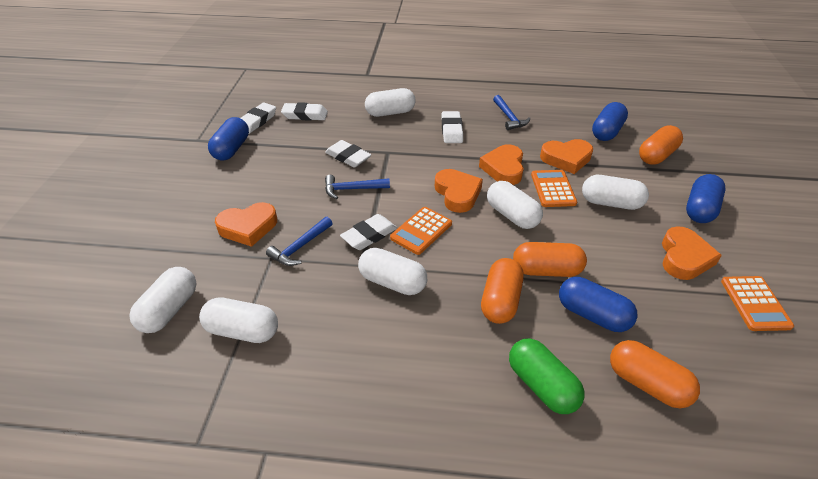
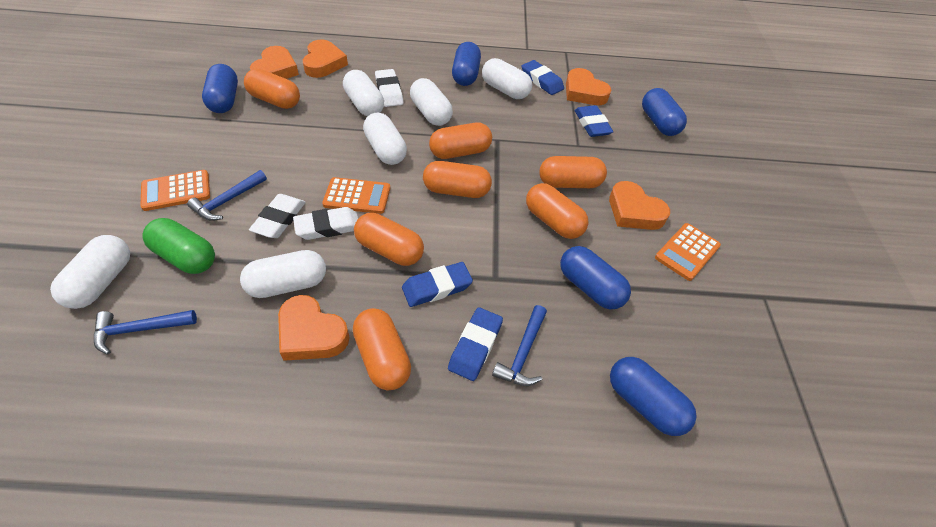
blue capsule: [208,117,249,160] [559,277,638,332] [592,102,628,141] [686,174,726,223] = 4 -> [202,64,238,113] [452,42,481,86] [560,246,631,309] [610,357,697,436] [642,88,687,136] = 5
blue eraser: none = 0 -> [402,262,473,307] [448,307,503,381] [522,60,564,95] [575,105,613,137] = 4
orange capsule: [481,258,524,324] [513,242,587,277] [610,340,700,408] [639,125,683,165] = 4 -> [244,69,300,109] [353,308,411,390] [354,213,424,266] [423,161,492,198] [429,122,492,159] [526,183,589,239] [539,156,607,188] = 7
white eraser: [241,103,276,134] [281,102,328,121] [325,140,371,167] [340,214,397,250] [442,111,463,143] = 5 -> [249,194,306,238] [293,207,358,240] [375,69,403,107] = 3

